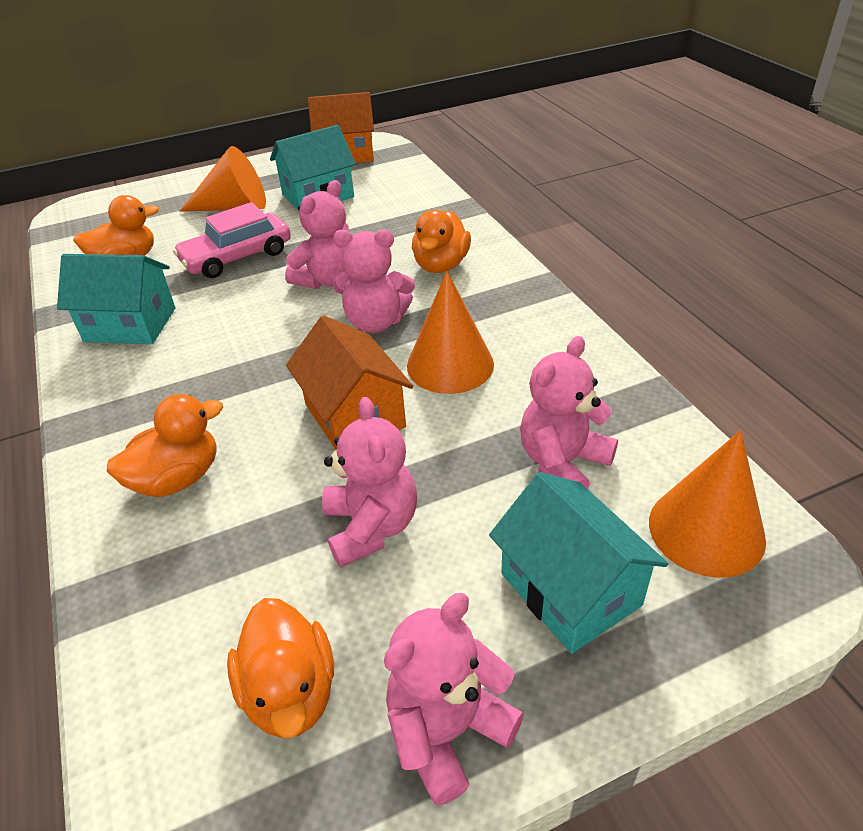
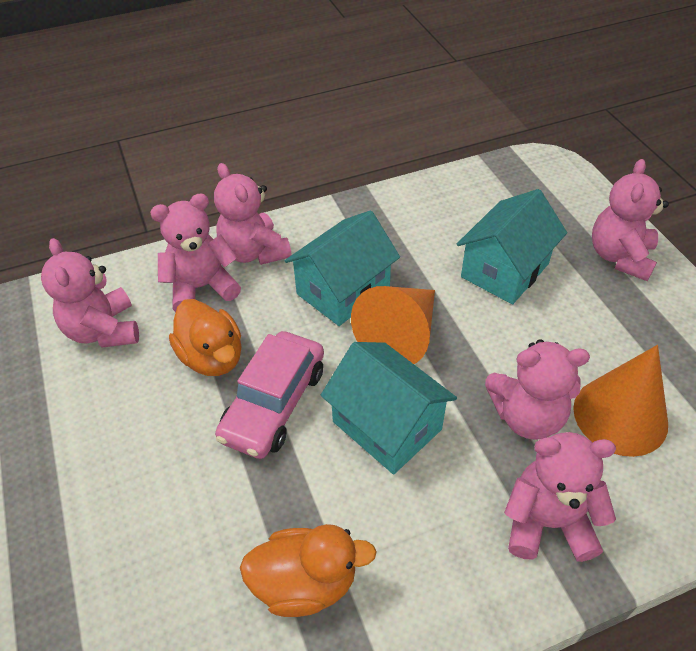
orange cone: [180,146,266,212] [407,271,494,394] [649,430,766,578] = 3 -> [351,286,435,364] [573,345,668,457] = 2
orange duck: [73,195,159,256] [107,394,223,497] [227,598,334,738] [412,210,471,273] = 4 -> [169,299,242,376] [240,524,377,617] = 2
orange house: [286,315,413,450] [308,92,374,163] = 2 -> none = 0
pink teddy bear: [285,180,349,289] [322,397,417,568] [333,229,415,333] [384,593,524,806] [520,336,618,489] = 5 -> [41,238,139,348] [150,193,241,312] [214,163,292,265] [485,339,590,440] [504,432,616,562] [592,159,669,281] = 6

